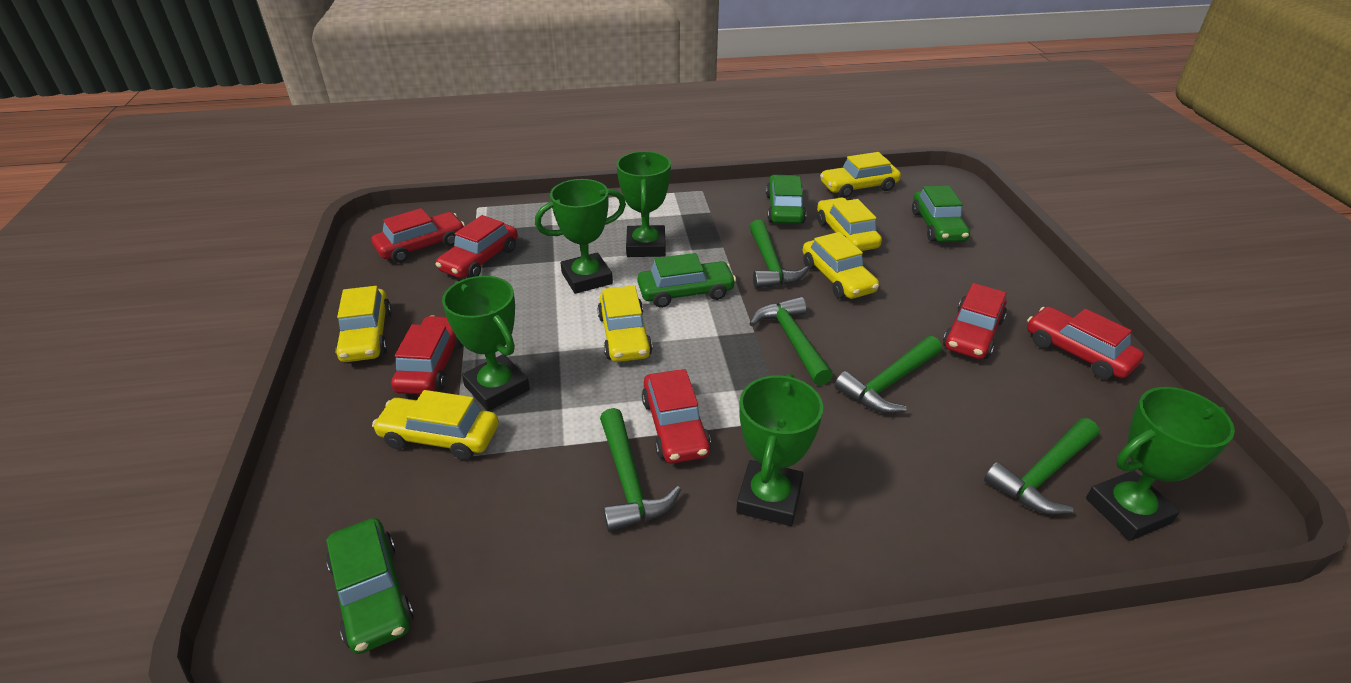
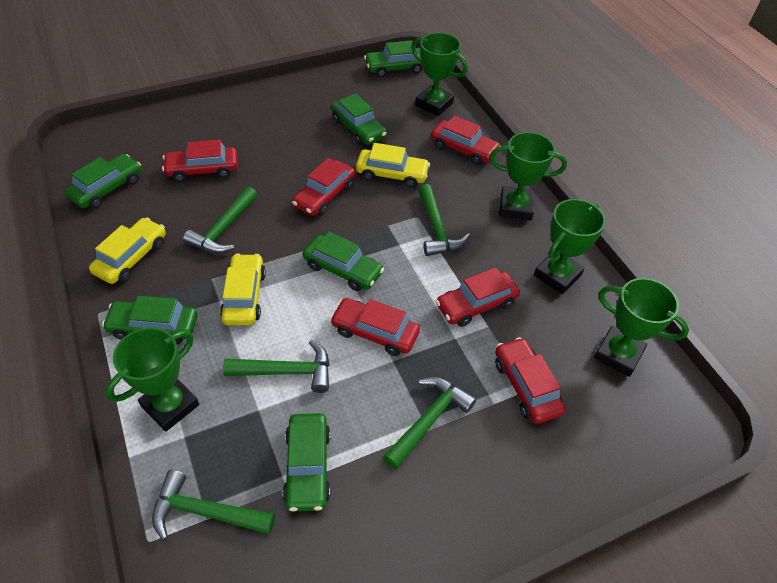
green car: [326,518,414,654] [637,253,736,308] [766,175,806,224] [912,186,970,242] = 4 -> [65,154,141,209] [102,296,197,344] [283,413,330,512] [303,232,384,291] [331,94,387,145] [364,40,423,77] = 6
yellow car: [335,286,392,362] [372,390,499,460] [597,286,652,362] [803,232,879,299] [817,198,882,251] [820,152,901,198] = 6 -> [89,217,166,284] [220,254,266,325] [356,143,430,188] = 3

